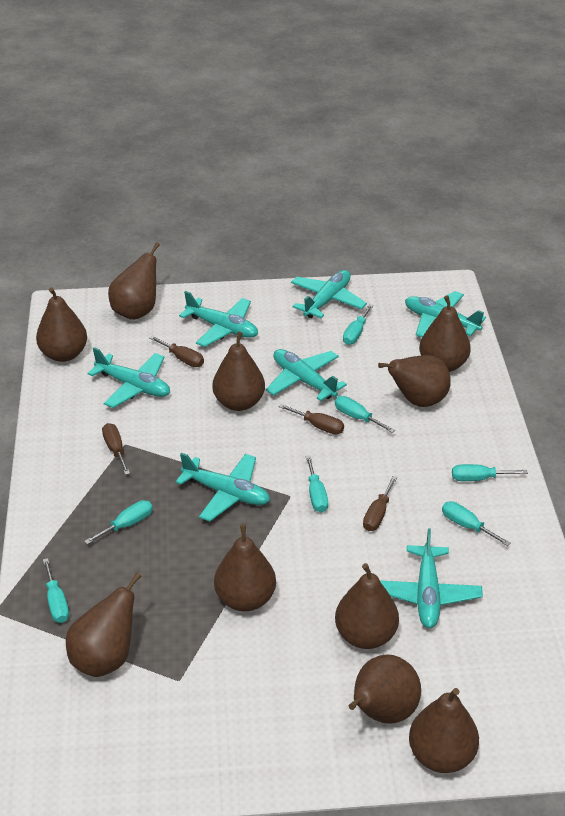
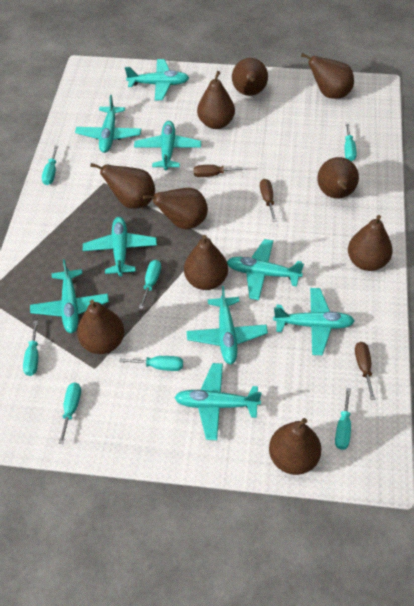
brown screwdriver: [102,423,130,475] [149,336,204,367] [278,404,344,435] [363,476,397,531] = 4 -> [193,165,247,177] [260,179,277,222] [355,342,375,400] = 3
turquoise plane: [87,347,170,408] [176,453,270,522] [179,291,258,347] [266,349,347,401] [291,270,367,318] [380,529,483,628] [405,291,486,337] = 7 -> [30,259,109,333] [75,95,141,153] [83,217,157,276] [125,59,189,100] [134,121,201,170] [174,363,262,440] [187,286,268,364] [227,239,304,300] [273,288,354,355] = 9

